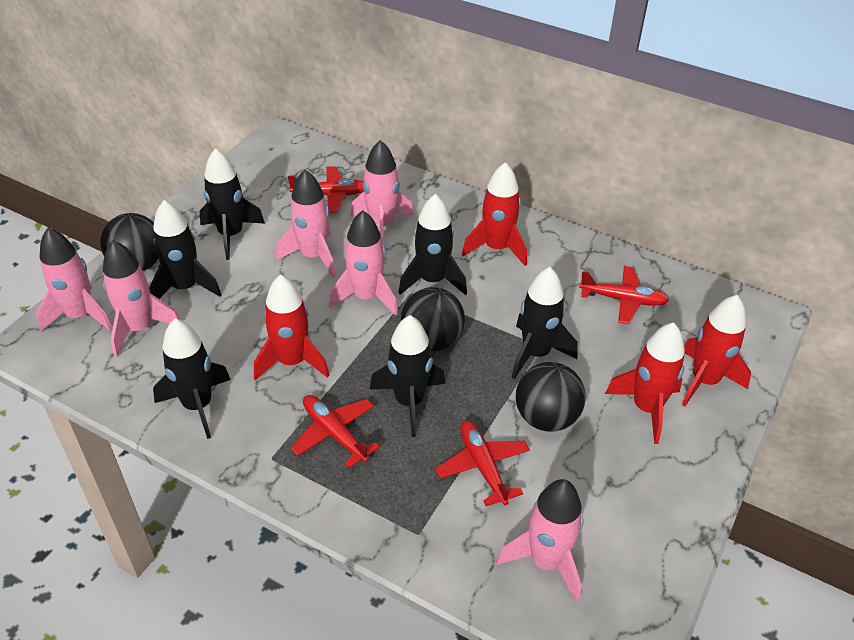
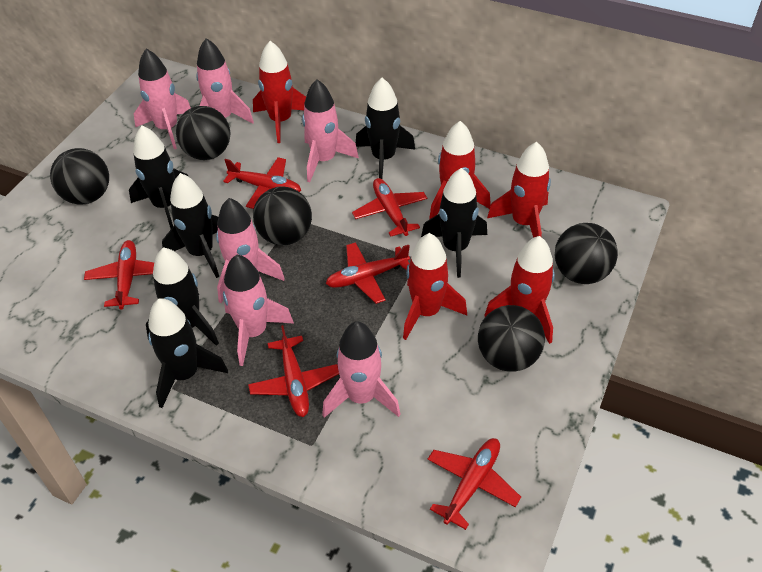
black ball: [100,213,158,271] [401,287,465,352] [516,362,586,432] = 3 -> [50,148,109,205] [176,106,230,160] [253,186,312,245] [478,305,545,372] [555,223,618,284] = 5
red plane: [288,166,364,213] [291,395,380,468] [435,420,530,506] [579,266,669,324] = 4 -> [84,240,154,309] [223,157,301,209] [248,325,339,417] [326,242,410,304] [352,178,427,237] [428,438,521,530] = 6
red rocket: [254,274,329,381] [462,162,527,266] [605,322,685,444] [682,295,751,406] = 4 -> [253,41,306,143] [403,233,467,340] [429,121,491,220] [484,236,555,344] [487,142,551,238] = 5

